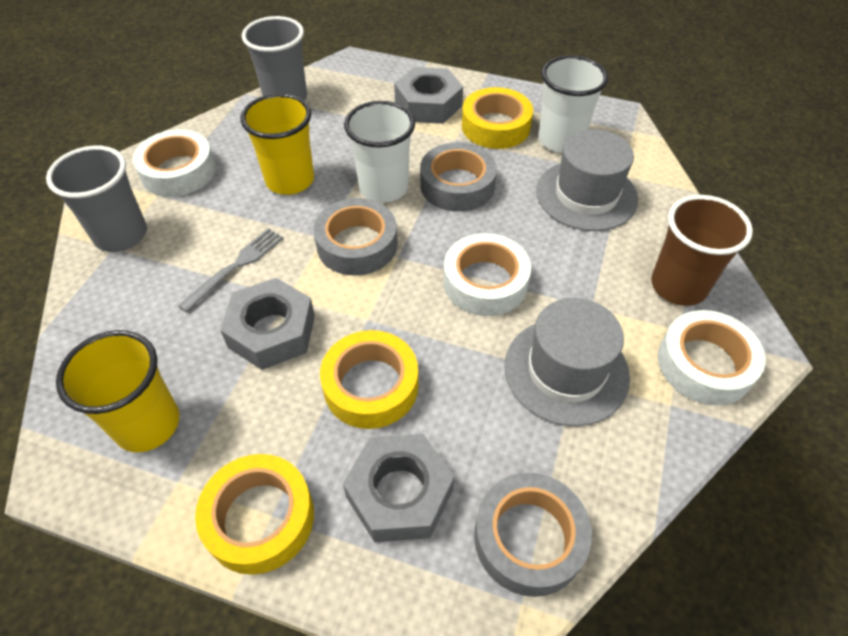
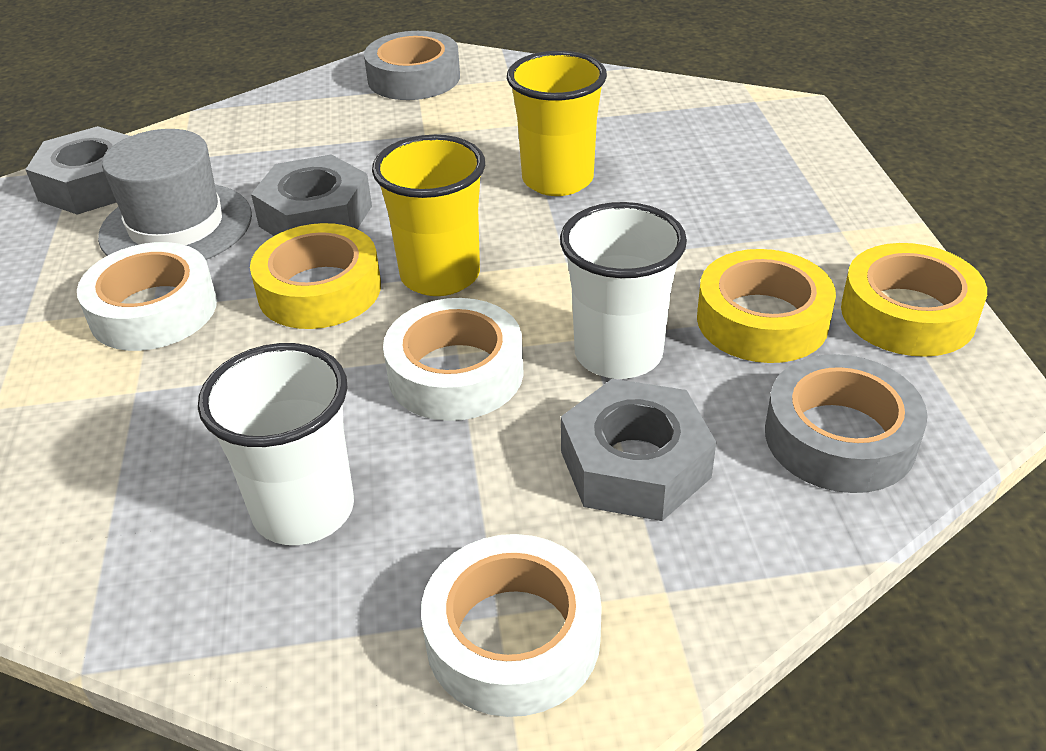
brown cup: [651,195,753,306] = 1 -> none = 0
grey cup: [46,146,147,252] [242,16,307,100] = 2 -> none = 0
grey fork: [178,228,283,313] = 1 -> none = 0
grey hat: [504,298,630,426] [536,129,638,231] = 2 -> [98,129,252,260] = 1
grey tape: [313,198,398,276] [420,142,497,212] [474,473,592,597] = 3 -> [364,31,460,100] [765,354,928,493] = 2

